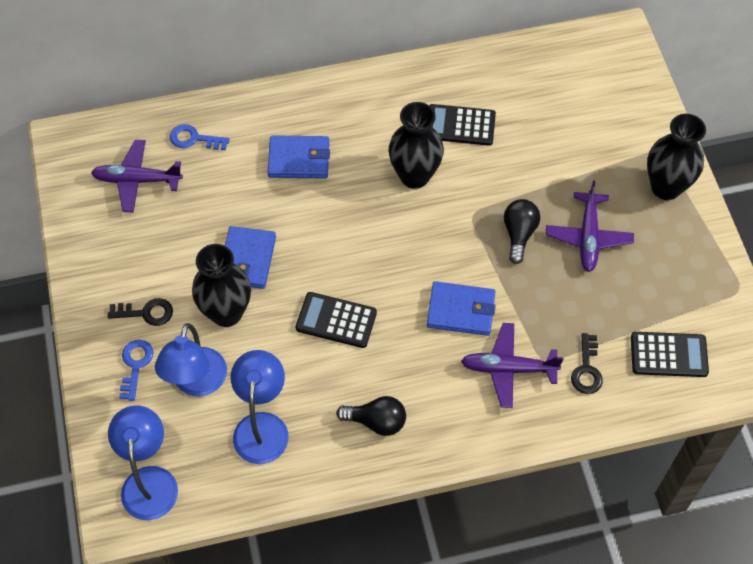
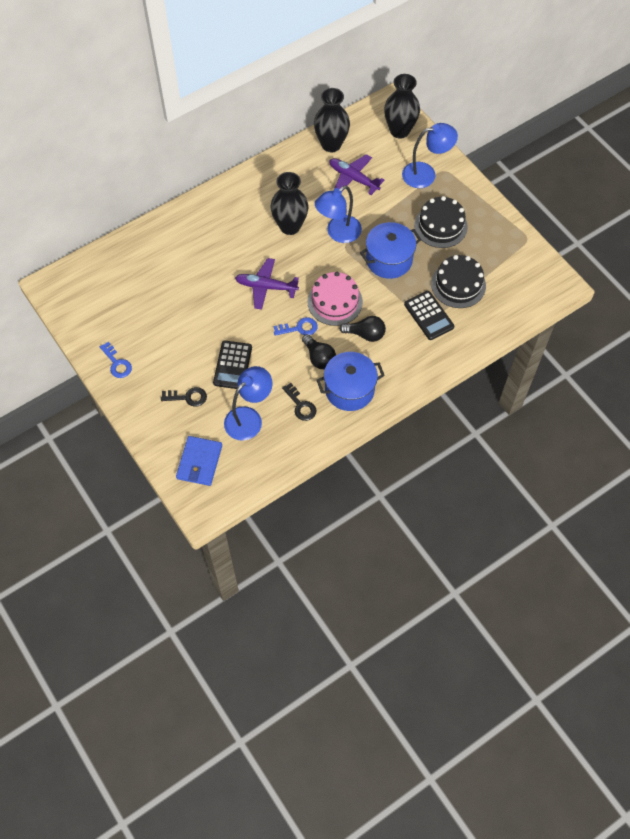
black cake: none = 0 -> [414,196,468,248] [431,255,486,308] = 2
black calculator: [296,292,377,348] [429,104,496,146] [631,332,709,377] = 3 -> [213,341,252,389] [404,291,454,340] = 2
blue pot: none = 0 -> [317,352,385,411] [360,222,422,279] = 2
blue wallet: [225,226,276,289] [268,135,330,179] [427,281,496,336] = 3 -> [176,436,222,486] = 1
pink cake: none = 0 -> [308,272,363,326] = 1
purple plane: [91,140,183,213] [461,323,564,408] [546,181,634,272] = 3 -> [235,258,299,310] [329,154,384,195] = 2

